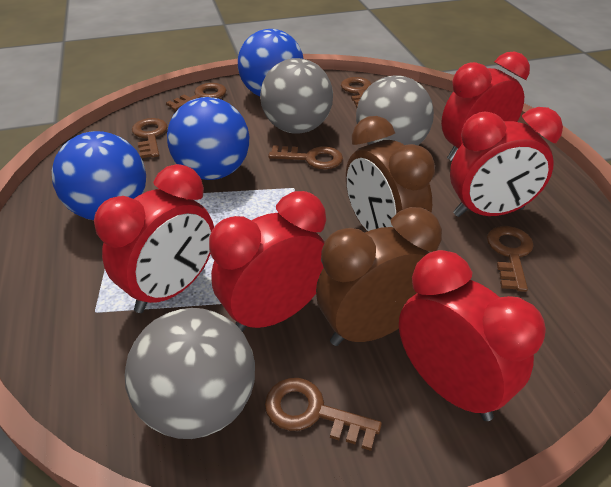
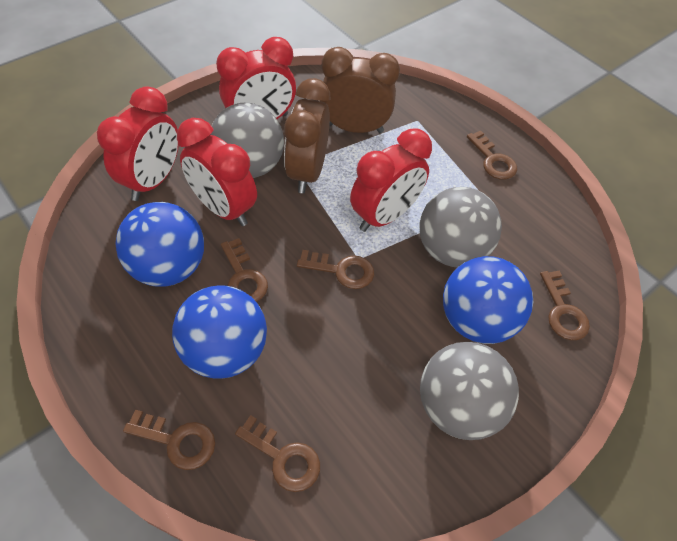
red clock: [94,164,214,313] [209,191,326,332] [399,250,546,421] [441,51,530,161] [450,107,563,217] = 5 -> [97,86,179,201] [177,118,257,226] [216,37,296,119] [350,129,432,232] = 4

